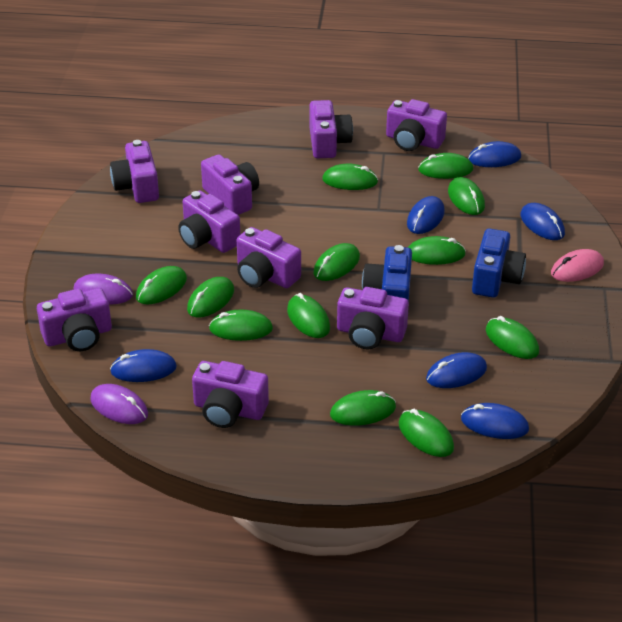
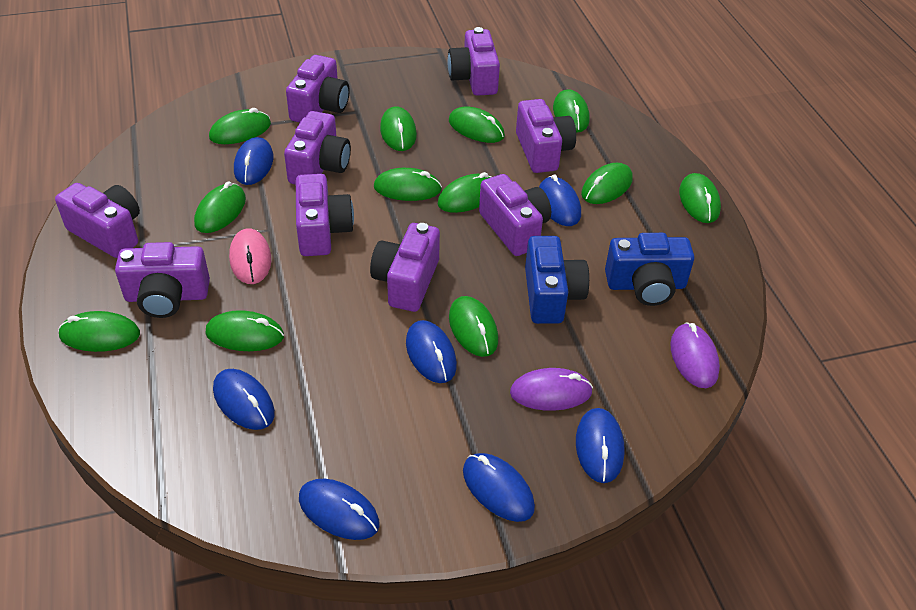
blue mouse: [110,349,177,382] [407,196,445,234] [426,352,487,388] [461,403,529,439] [468,141,521,167] [520,203,565,240] = 6 -> [213,369,275,430] [234,137,273,185] [299,479,380,540] [406,320,457,383] [463,453,535,522] [539,174,581,226] [576,408,624,483] = 7

